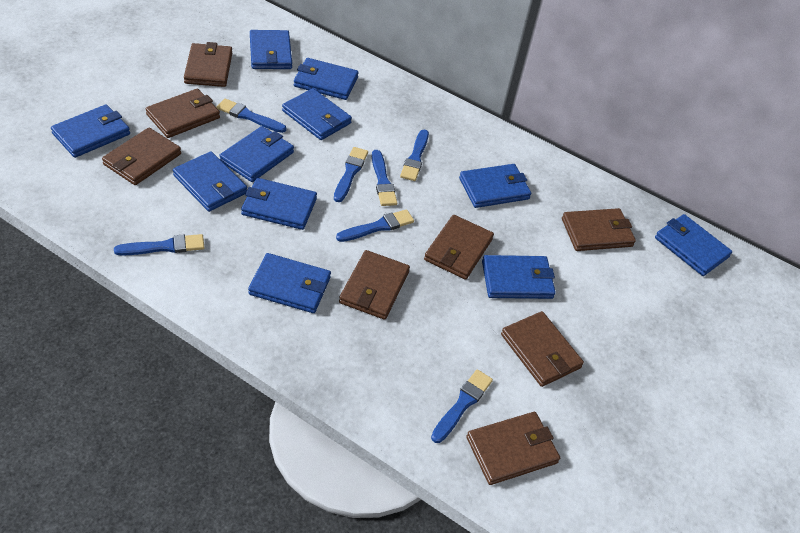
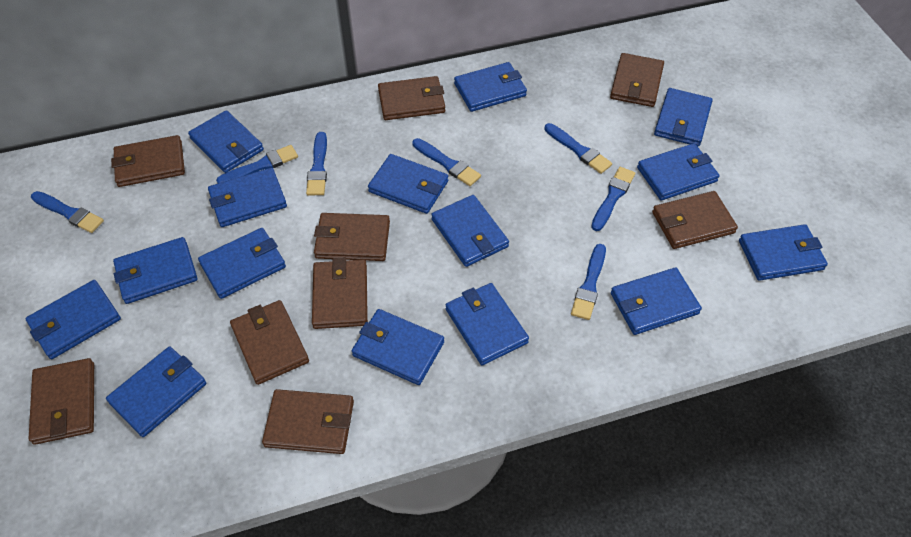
blue wallet: [51,105,130,158] [173,151,247,212] [219,126,294,182] [241,178,317,230] [248,253,331,313] [250,30,292,69] [282,88,352,140] [294,58,359,100] [459,164,531,208] [482,255,556,299] [655,214,732,276] = 11 -> [25,280,121,359] [106,347,206,437] [113,237,198,304] [188,110,264,173] [198,228,286,299] [208,168,287,227] [352,309,444,385] [368,154,448,214] [431,195,509,267] [446,283,529,365] [454,62,527,112] [611,268,702,335] [637,143,720,200] [654,88,713,146] [739,224,828,281] = 15
brown wallet: [102,128,181,185] [146,89,220,138] [184,42,232,87] [339,250,410,320] [424,215,494,280] [466,412,560,485] [501,311,584,387] [562,208,636,251] = 8 -> [29,358,94,445] [111,135,185,187] [230,300,309,385] [262,389,354,454] [312,258,368,329] [314,213,390,261] [378,76,445,120] [610,53,664,107] [652,191,738,249] = 9

